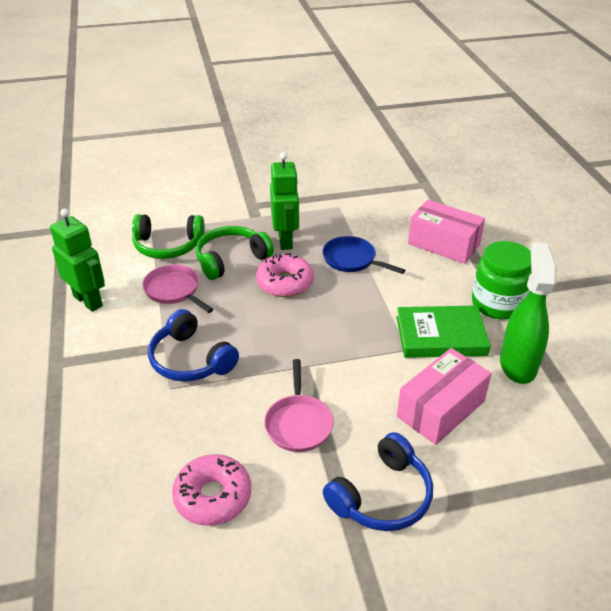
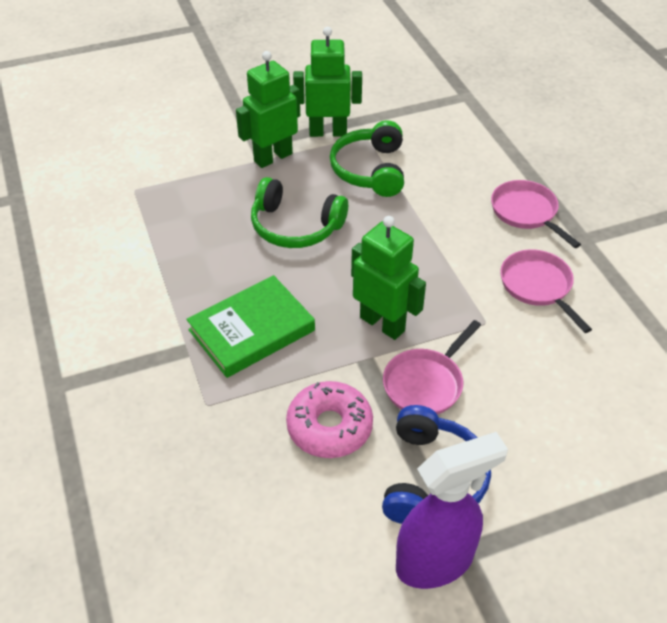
blue headphones: [148,309,239,382] [323,432,433,531] = 2 -> [382,405,491,524] = 1
blue pan: [322,236,405,274] = 1 -> none = 0
green jar: [472,241,532,320] = 1 -> none = 0
green robot: [50,208,105,312] [270,152,299,250] = 2 -> [236,51,300,168] [293,27,362,137] [351,216,426,340] = 3
green spray bottle: [500,242,557,384] = 1 -> none = 0
pink box: [397,348,492,445] [408,200,485,264] = 2 -> none = 0
pink donut: [172,454,251,526] [256,253,314,297] = 2 -> [286,381,373,458] = 1
pink pan: [142,265,214,313] [264,359,333,452] = 2 -> [383,320,481,415] [491,180,581,248] [500,249,592,333] = 3
purple spray bottle: none = 0 -> [396,432,508,589] = 1

